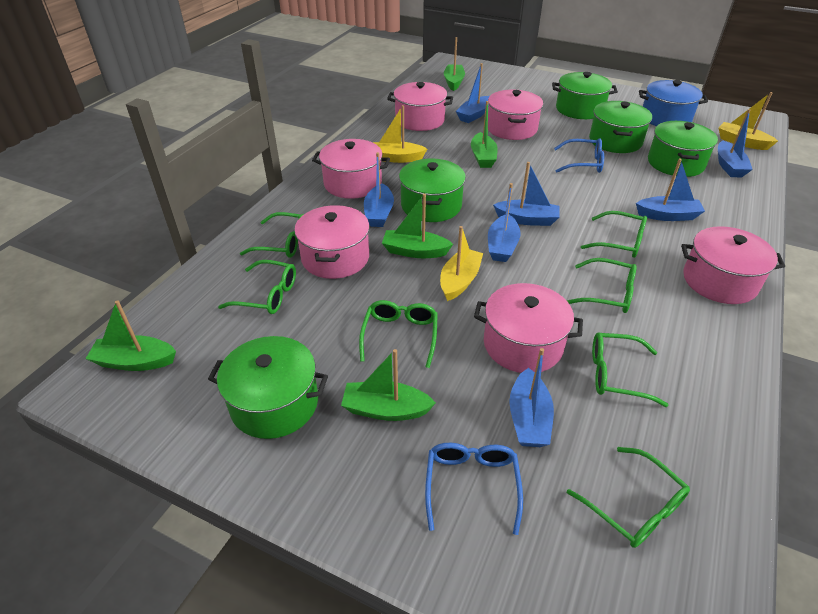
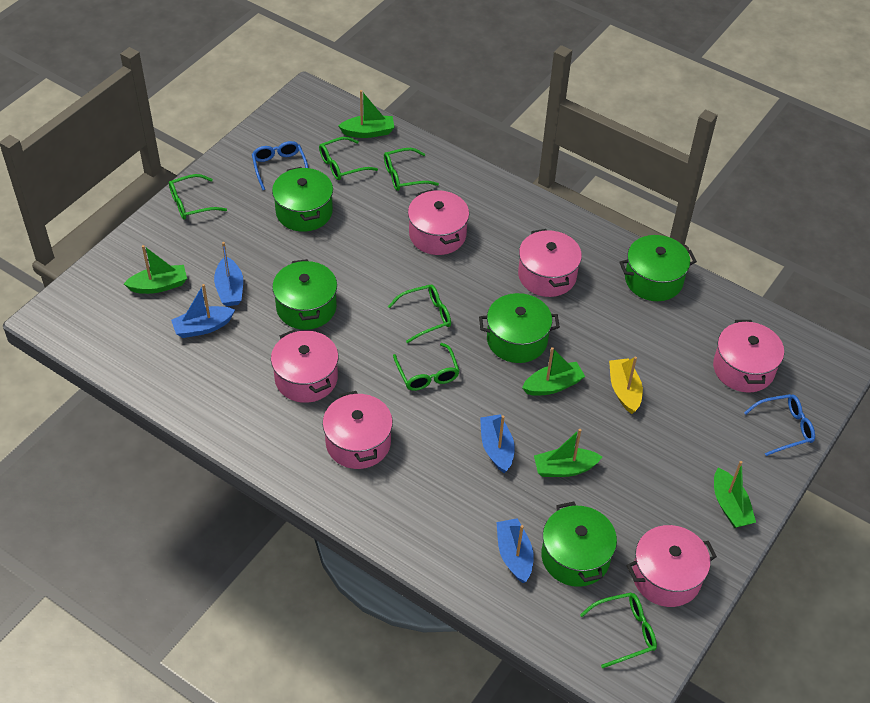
blue boat: [364,152,394,227] [456,63,489,123] [488,183,521,262] [493,162,560,226] [509,348,554,447] [636,158,705,221] [718,109,753,177] = 7 -> [171,284,235,338] [214,242,243,306] [480,414,515,473] [496,518,534,583] = 4
blue pot: [639,80,708,126] = 1 -> none = 0
green glasses: [218,260,296,314] [240,212,304,258] [359,300,438,368] [566,258,637,313] [567,447,690,548] [581,211,647,258] [592,332,669,407] = 7 -> [169,174,227,220] [319,137,378,180] [384,148,439,191] [388,284,451,343] [393,343,459,391] [580,592,657,668] = 6
yellow boat: [373,105,427,163] [440,226,483,301] [719,92,778,150] = 3 -> [609,357,643,414] = 1

